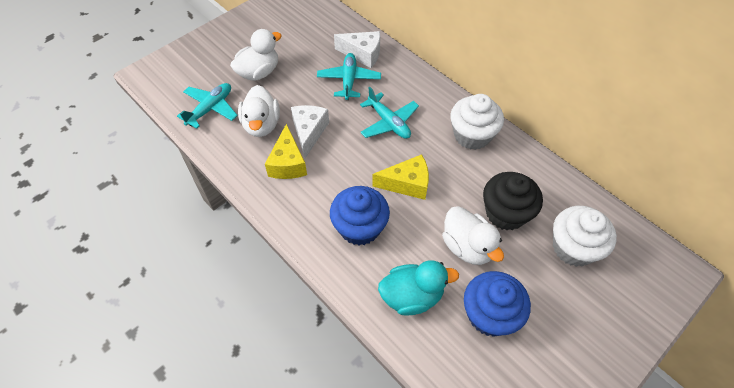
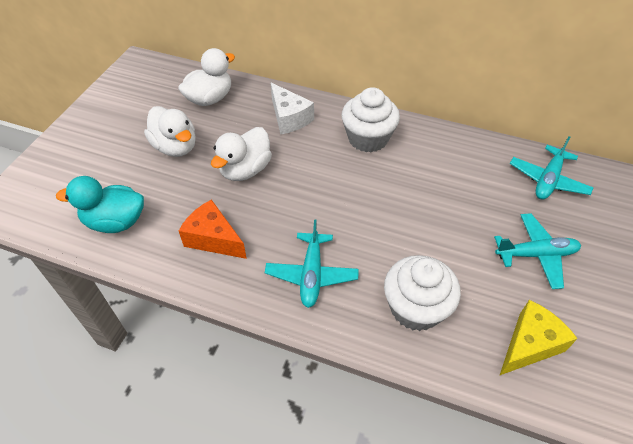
black cupcake: [483,172,543,231] = 1 -> none = 0
blue cupcake: [330,186,390,245] [464,271,531,337] = 2 -> none = 0
orange cheese: none = 0 -> [179,199,247,259] = 1
white cheese: [291,105,329,158] [334,31,380,68] = 2 -> [271,83,314,134] = 1
yellow cheese: [265,124,307,179] [372,154,429,200] = 2 -> [499,300,578,376] = 1

